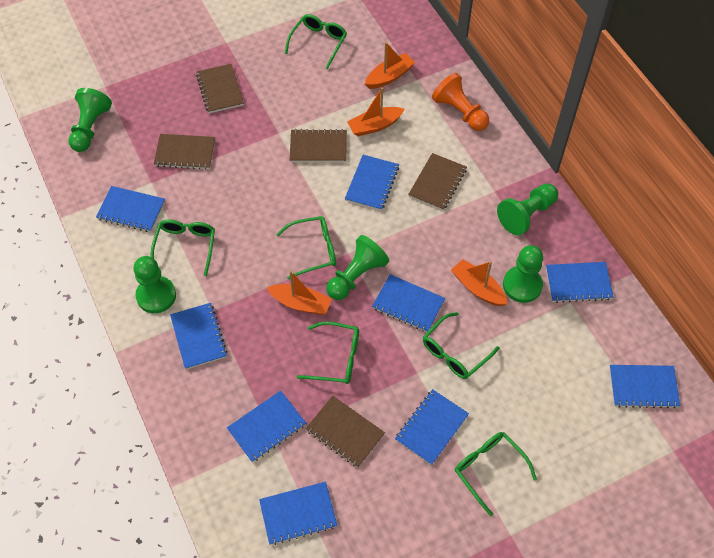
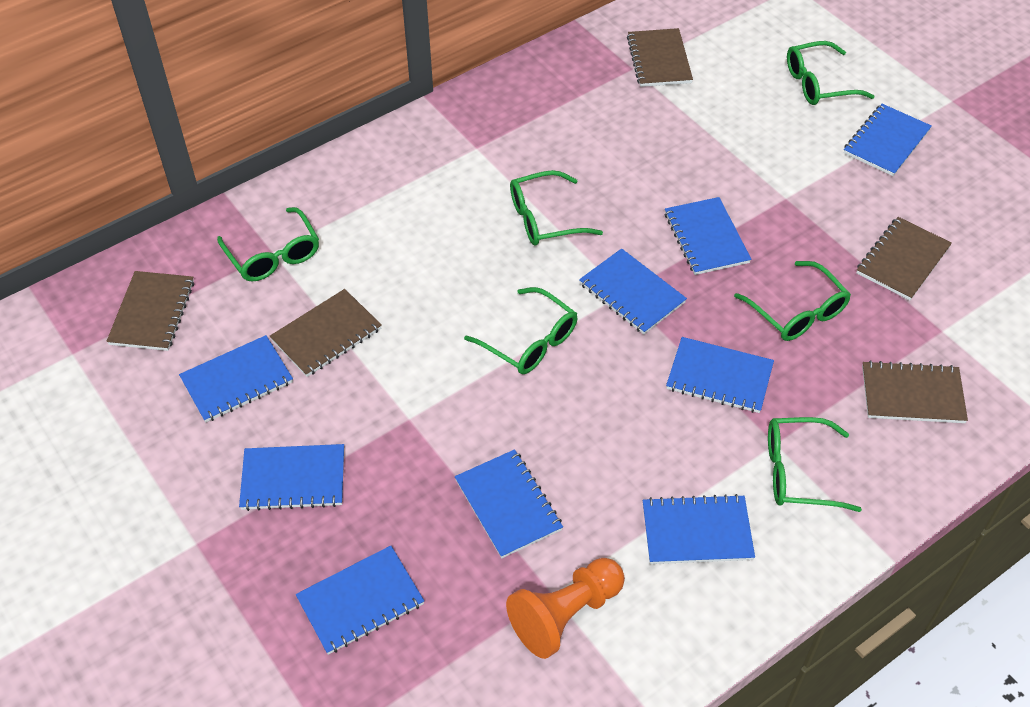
green pawn: [69,88,112,152] [133,256,176,313] [326,235,389,300] [497,184,558,235] [503,245,543,303] = 5 -> none = 0
orange boat: [267,270,332,315] [347,87,404,136] [365,42,415,89] [451,259,507,306] = 4 -> none = 0

